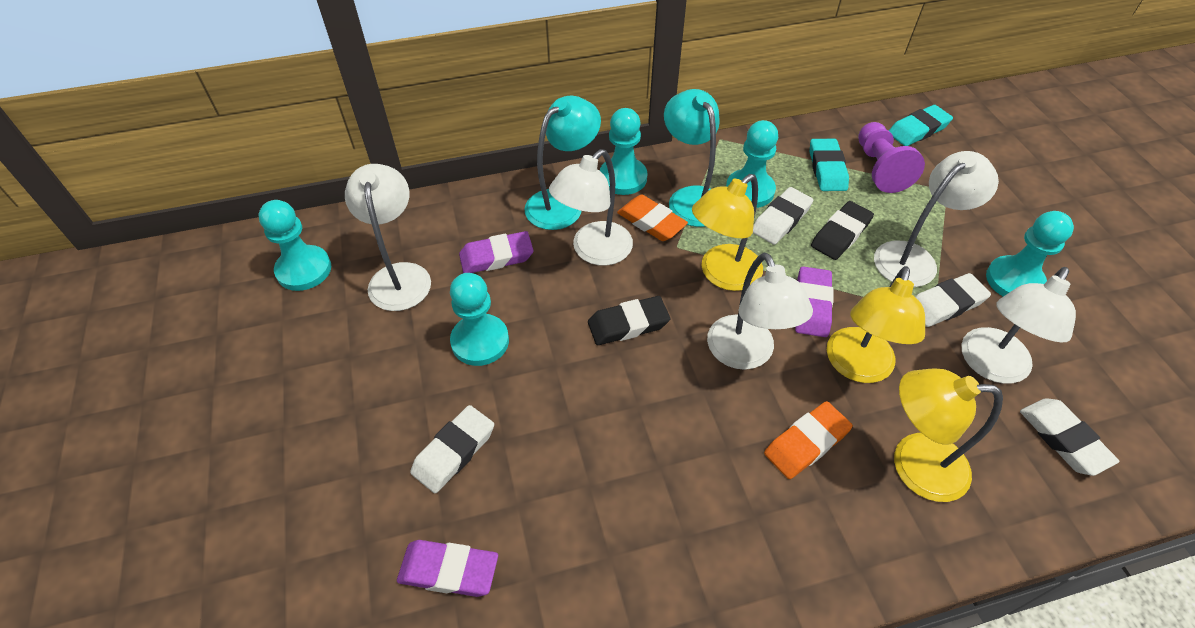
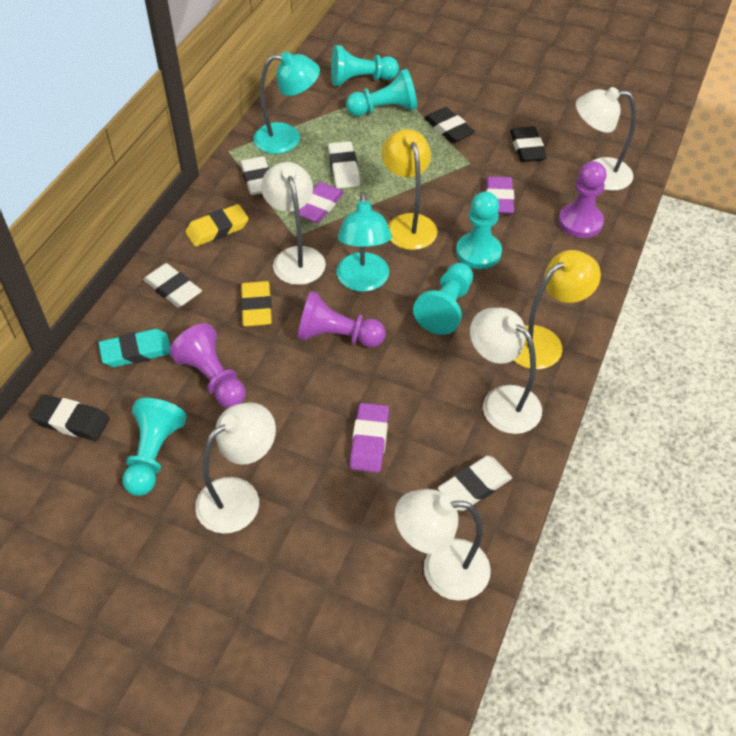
black eraser: [588,296,670,345] [811,201,874,260] = 2 -> [30,395,110,441] [424,107,475,143] [510,126,547,162] = 3
orange eraser: [617,195,688,241] [764,401,853,479] = 2 -> none = 0
purple pawn: [858,122,925,193] = 1 -> [169,323,246,408] [298,291,386,347] [559,161,607,238] = 3
turquoise eraser: [810,139,849,191] [889,105,953,146] = 2 -> [99,329,170,367] = 1
yellow eraser: none = 0 -> [185,204,249,247] [241,281,272,327] = 2
yellow lamp: [692,174,763,291] [827,266,925,383] [894,368,1003,502] = 3 -> [381,129,437,250] [513,250,601,369] = 2

